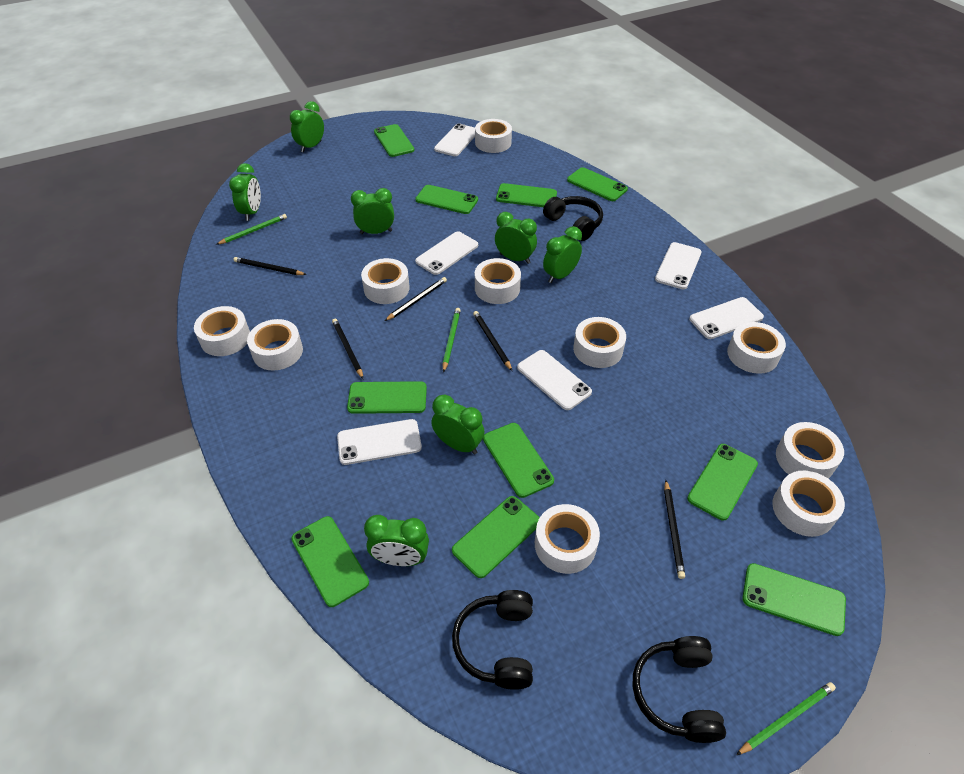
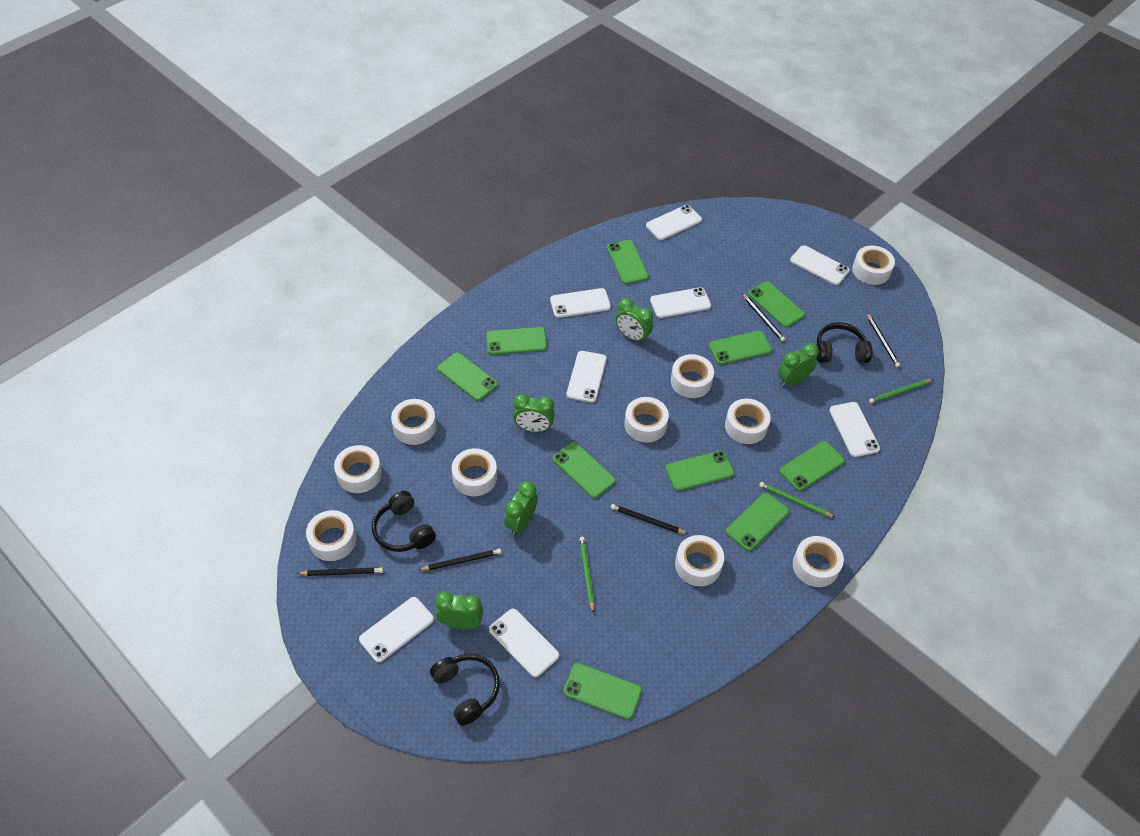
green clock: [229,163,261,221] [290,101,324,153] [351,188,394,234] [364,515,429,566] [431,394,485,454] [495,212,537,264] [543,226,582,283] = 7 -> [435,591,483,630] [504,481,538,535] [513,394,555,432] [616,298,653,343] [778,343,819,387] = 5
white phone: [337,419,422,465] [415,231,478,275] [434,123,475,156] [517,350,592,410] [655,242,702,289] [689,297,764,339] = 6 -> [359,597,434,662] [489,609,559,677] [550,288,611,318] [567,351,607,403] [646,205,702,240] [650,287,711,318] [790,245,850,285] [829,402,880,457] = 8

